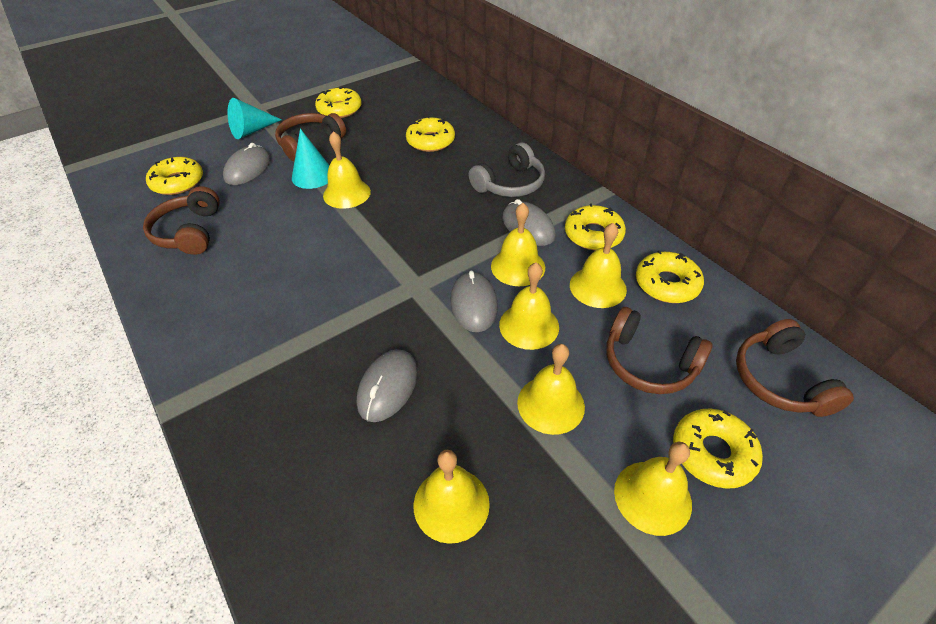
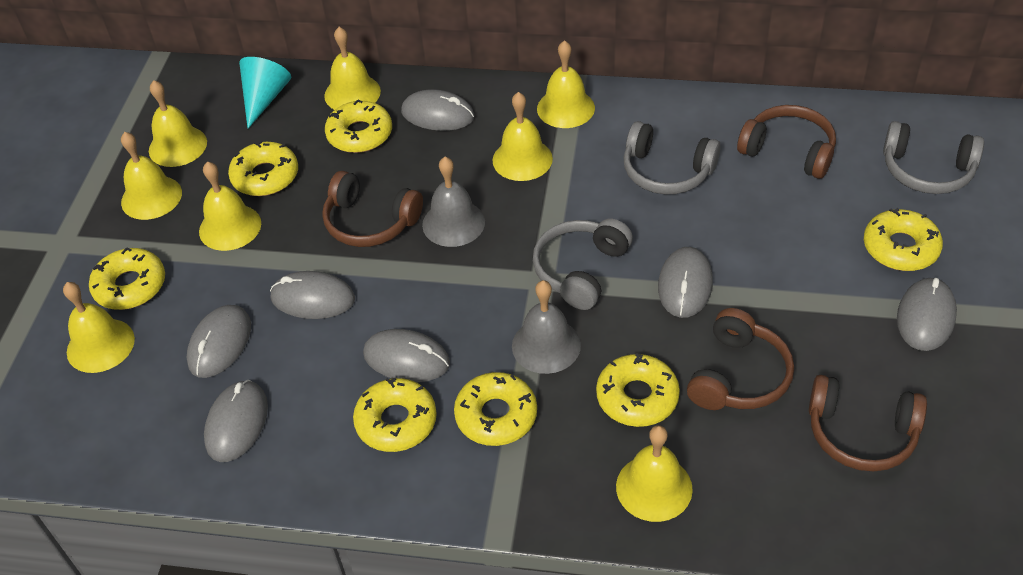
grey bell: none = 0 -> [422,157,485,247] [512,280,581,374] = 2
grey headphones: [469,143,545,197] = 1 -> [533,219,633,310] [623,121,721,194] [883,121,984,194] = 3
grey mouse: [223,143,271,185] [357,349,418,422] [451,271,498,332] [502,199,556,246] = 4 -> [187,305,251,378] [204,380,268,462] [270,271,355,319] [363,329,450,382] [401,89,475,131] [658,247,713,318] [897,278,957,351] = 7
turquoise cone: [228,98,282,139] [292,128,329,189] = 2 -> [239,57,291,129] = 1
yellow bell: [323,131,371,209] [414,450,490,544] [491,203,545,286] [499,263,559,350] [517,344,585,435] [570,223,627,308] [614,442,692,536] = 7 -> [63,282,135,373] [121,132,182,220] [149,80,207,167] [199,161,261,251] [324,27,381,110] [492,92,553,181] [537,40,595,128] [616,425,693,522] = 8
yellow donut: [146,157,203,195] [315,86,362,118] [406,116,455,152] [565,203,626,250] [636,250,704,303] [673,409,763,489] = 6 -> [89,247,165,310] [228,141,298,196] [325,99,392,153] [353,378,437,452] [454,372,537,446] [596,353,680,427] [864,208,943,271] = 7

